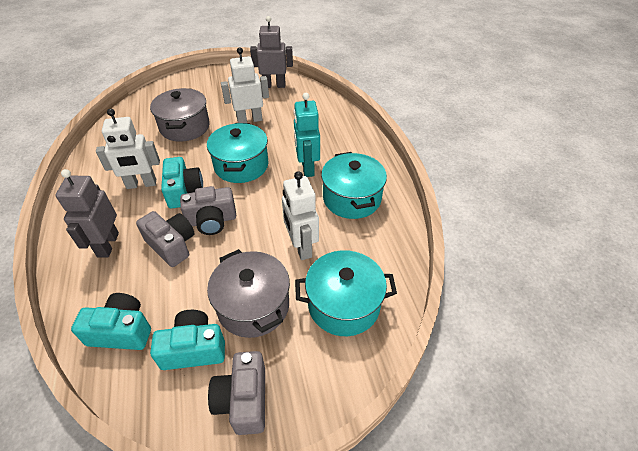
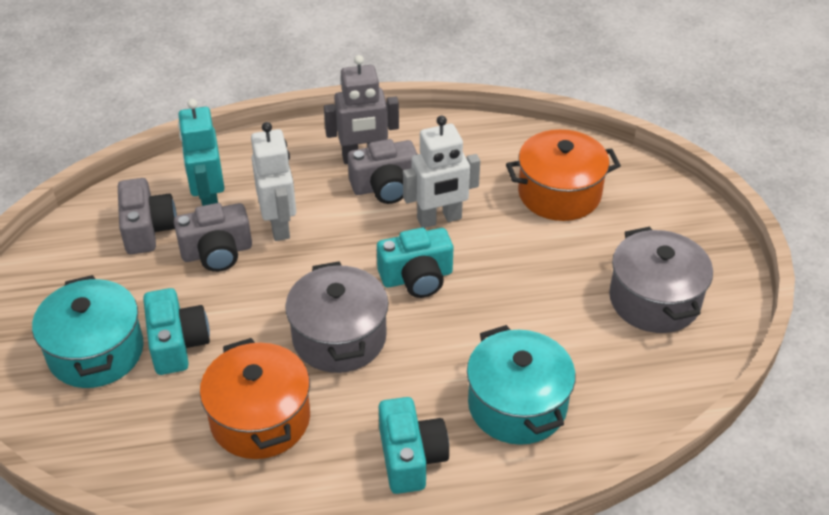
grey robot: [55,169,119,258] [250,16,293,88] = 2 -> [324,55,399,164] = 1
orange pot: none = 0 -> [200,338,310,459] [506,129,621,221] = 2
turquoise pot: [207,123,268,183] [295,250,397,336] [321,152,387,219] = 3 -> [32,275,144,388] [467,325,576,445] = 2
white robot: [96,108,160,189] [221,47,269,123] [282,171,319,260] = 3 -> [251,122,296,241] [403,116,480,228] = 2

